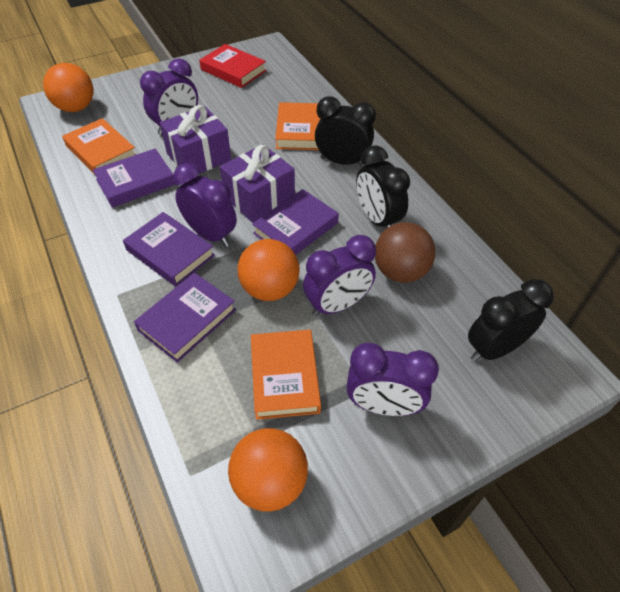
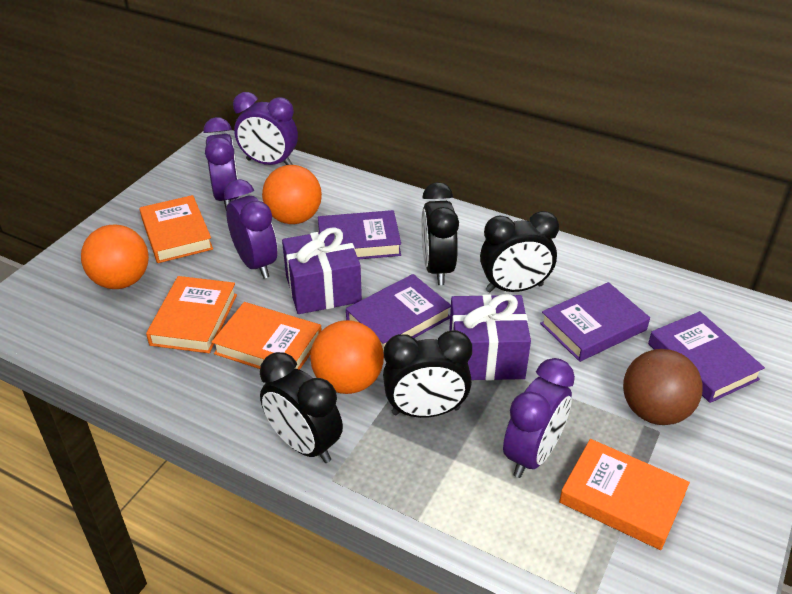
black clock: [315,96,376,166] [356,145,410,229] [468,279,554,362] = 3 -> [260,352,343,463] [383,330,472,418] [421,182,459,285] [480,211,559,292] = 4
orange book: [62,118,135,175] [251,330,321,420] [275,102,320,150] = 3 -> [140,195,213,263] [146,276,237,353] [212,302,322,370] [559,439,690,550] = 4
red book: [199,44,266,88] = 1 -> none = 0

